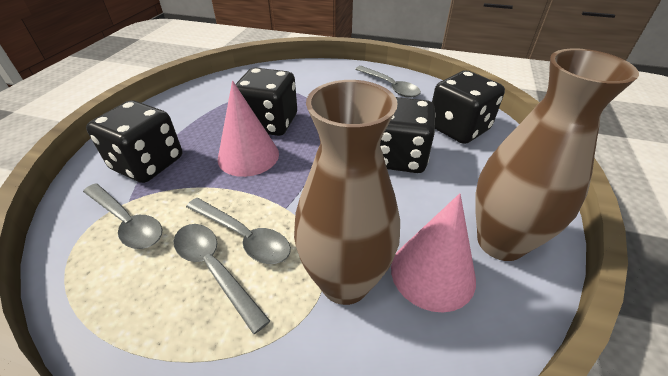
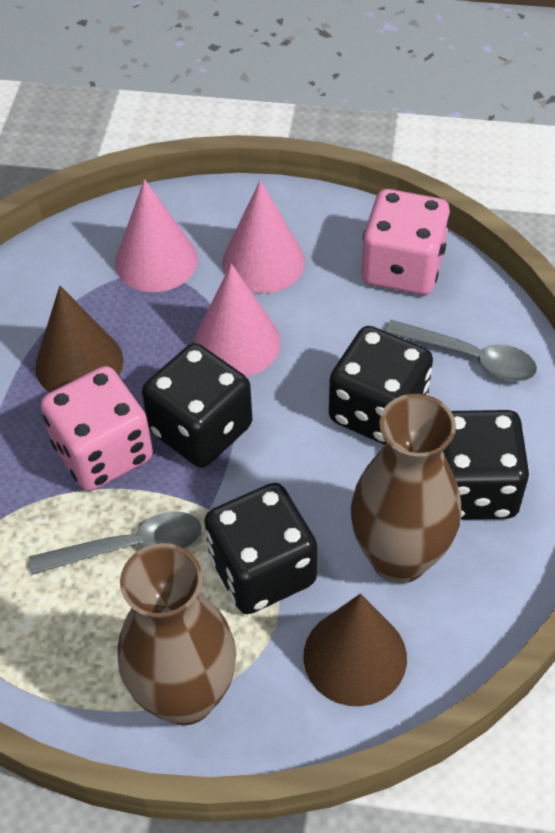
brown cone: none = 0 -> [35,286,123,392] [303,593,407,706] = 2
grey spoon: [83,183,162,249] [173,224,270,334] [186,198,291,264] [355,66,421,98] = 4 -> [29,511,201,575] [385,320,537,382] = 2
pink cone: [218,81,279,177] [391,193,476,312] = 2 -> [115,179,198,292] [194,264,281,377] [222,180,305,293] = 3
pink dice: none = 0 -> [41,366,153,491] [361,189,450,295] = 2

